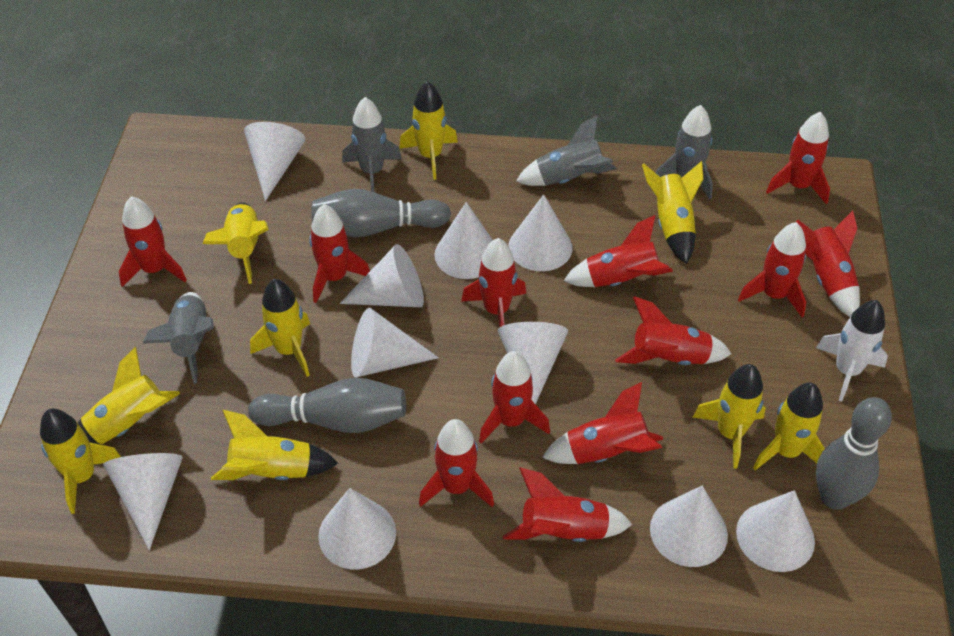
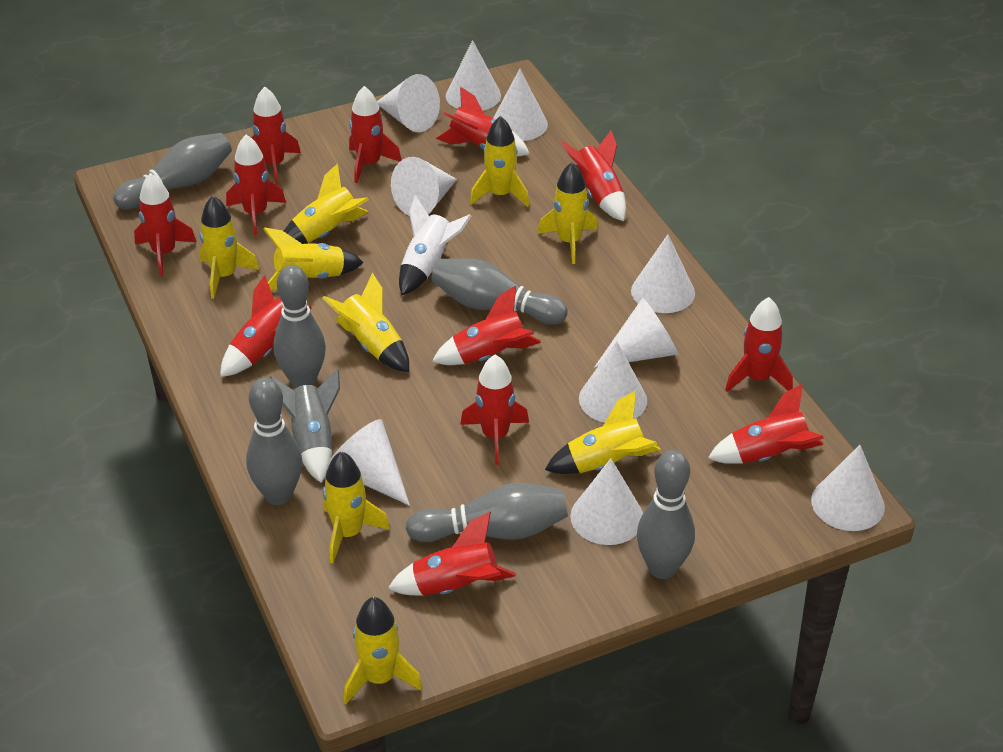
grey bowling pin: [248,378,406,433] [312,189,451,237] [816,397,892,510] = 3 -> [113,133,232,210] [246,378,302,505] [274,265,326,388] [406,483,568,542] [431,258,568,324] [637,450,695,579] = 6
grey rocket: [143,292,214,384] [342,97,402,192] [516,115,617,186] [656,105,713,199] = 4 -> [270,369,340,483] = 1

